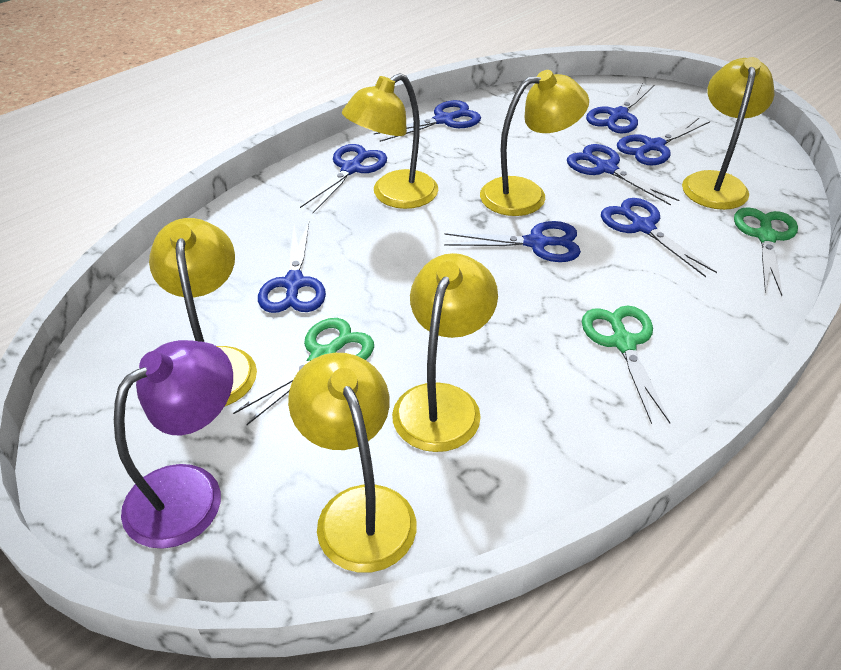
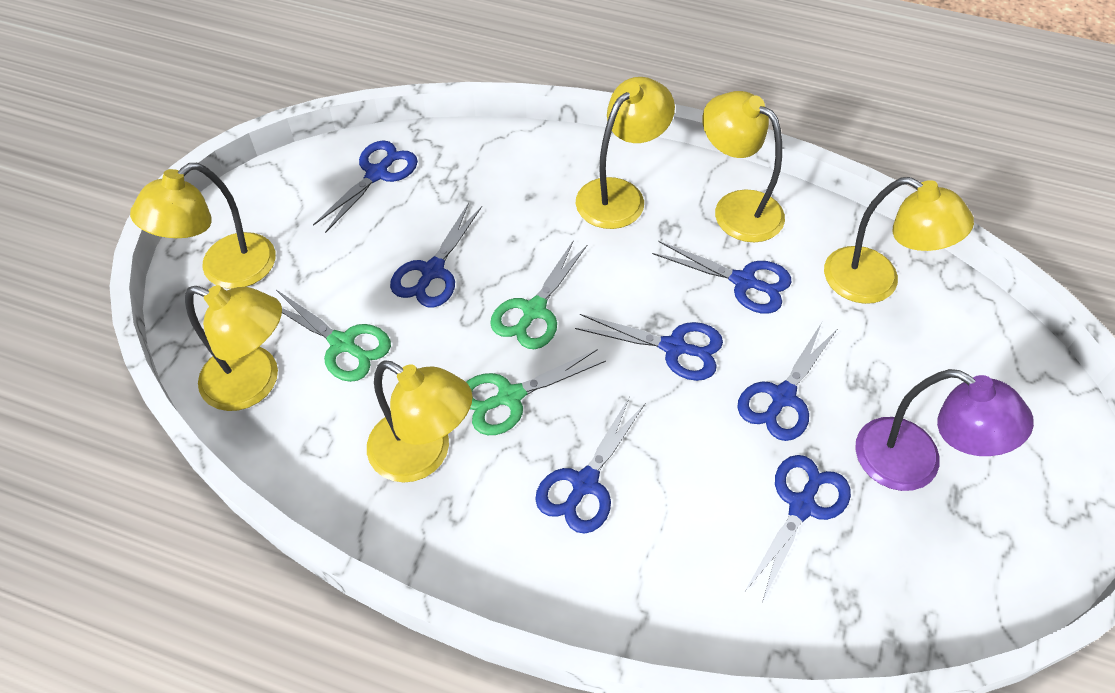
blue scissors: [258,222,326,313] [300,144,387,213] [374,100,481,142] [444,221,581,262] [567,144,679,205] [586,83,654,134] [601,198,717,277] [617,117,710,166] = 8 -> [313,141,418,233] [390,203,482,308] [535,398,645,534] [575,314,723,381] [652,241,792,314] [737,324,837,441] [745,455,851,603] = 7

